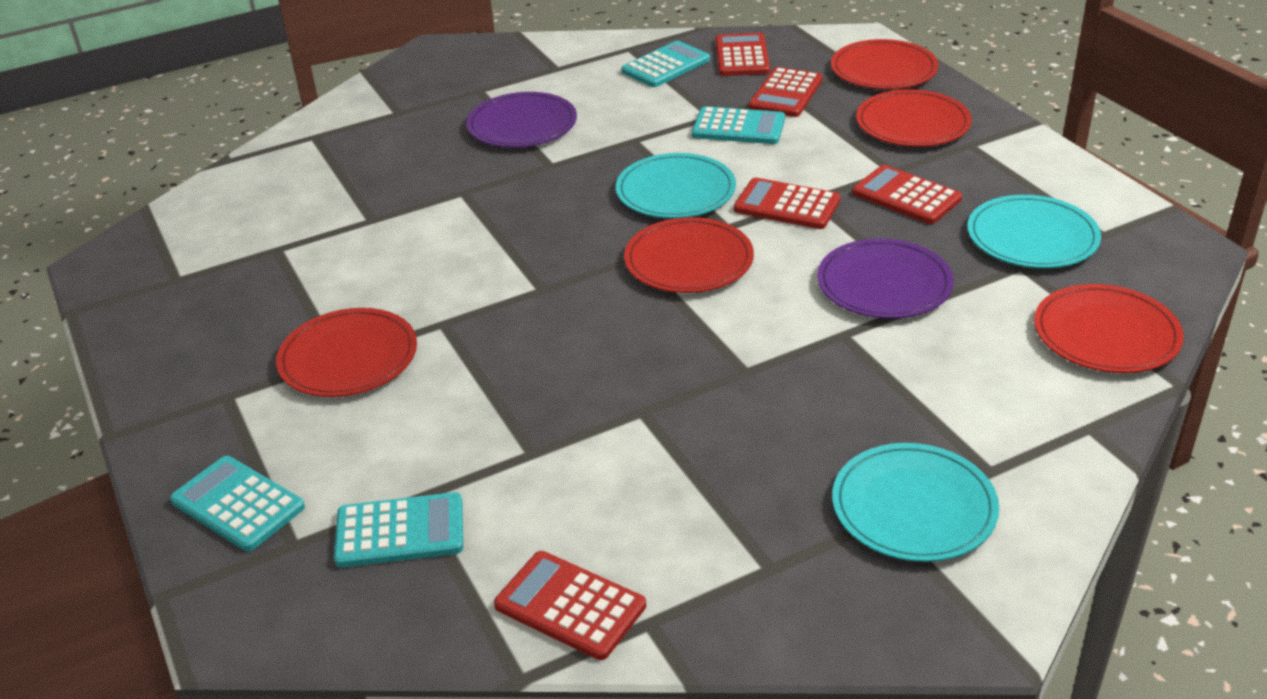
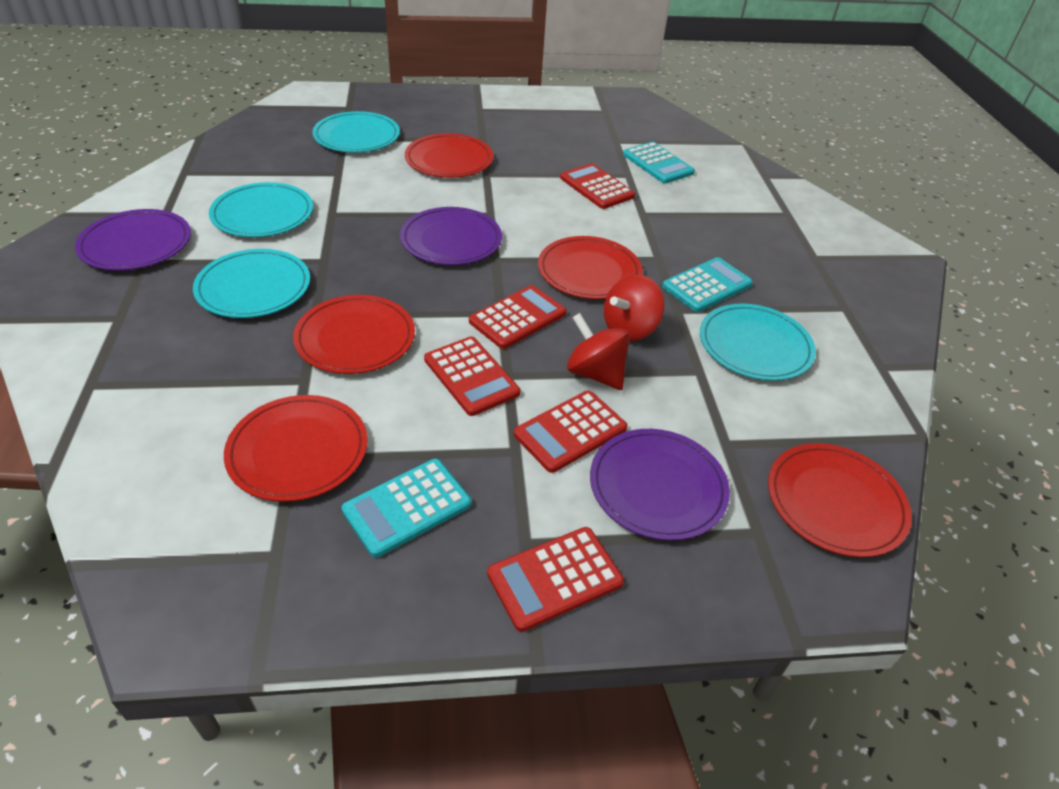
purple plate: [466,92,577,148] [817,238,954,319] = 2 -> [75,209,191,271] [400,207,502,265] [590,429,730,541] = 3
red spinning top: none = 0 -> [567,313,630,390] [604,275,664,341] = 2
turquoise calculator: [170,456,305,551] [334,492,463,568] [621,41,710,87] [692,106,785,144] = 4 -> [341,459,471,558] [623,142,695,184] [662,257,753,312] = 3
turquoise plate: [616,153,736,218] [832,443,999,562] [967,195,1101,268] = 3 -> [193,249,310,318] [209,182,313,237] [312,111,400,153] [700,304,816,381] = 4

